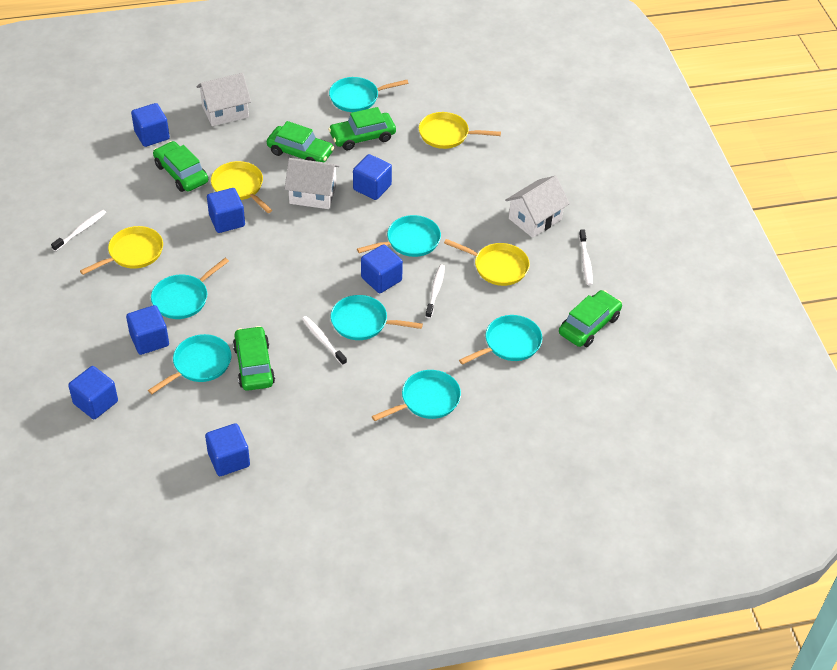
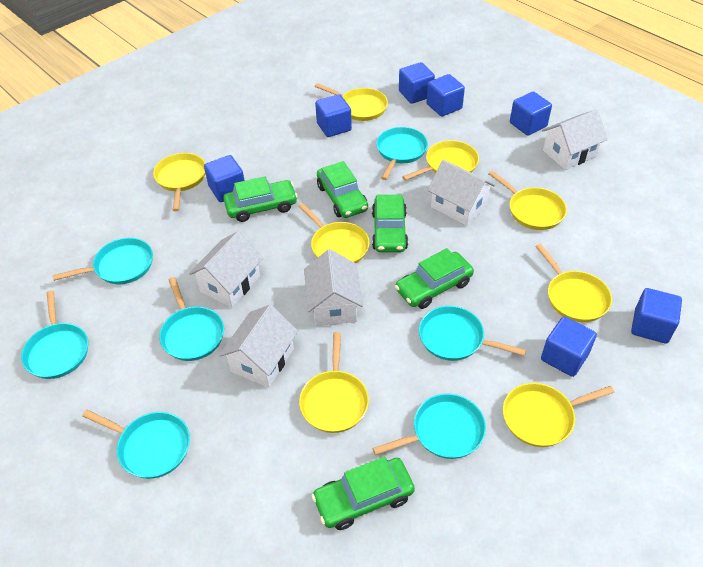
white house: [196,73,251,126] [285,158,339,209] [505,176,570,238] = 3 -> [189,231,263,307] [219,305,298,388] [304,249,363,326] [427,160,495,226] [542,109,608,170] = 5
white toothbrush: [51,210,106,252] [302,316,347,366] [425,264,445,318] [579,230,593,285] = 4 -> none = 0
yellow pan: [80,226,163,275] [211,161,272,213] [419,112,501,149] [444,239,530,286] = 4 -> [153,153,206,211] [298,203,370,263] [299,332,369,433] [315,83,388,121] [402,140,479,181] [488,171,567,230] [503,383,614,447] [535,244,612,322] = 8

